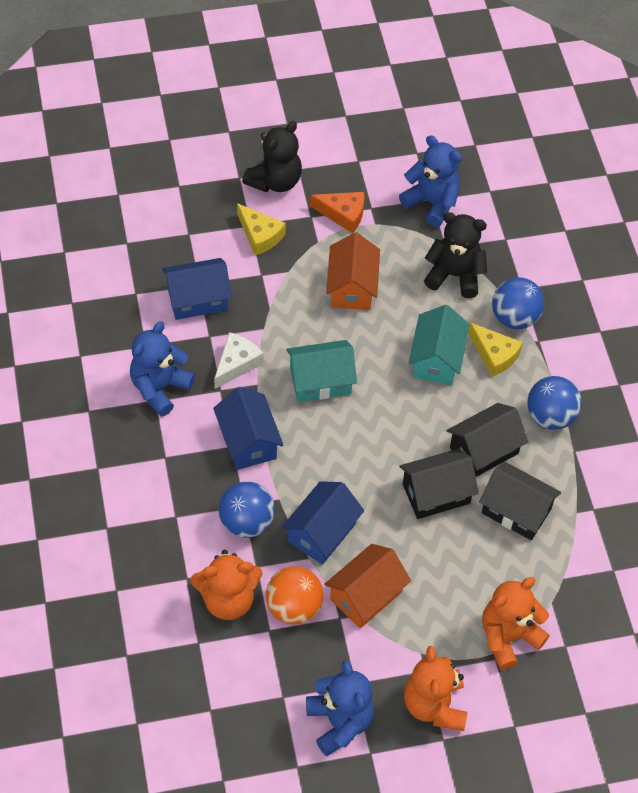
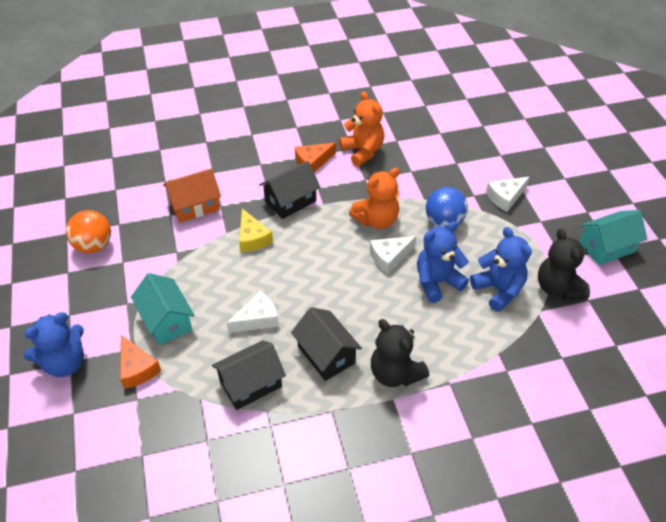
blue ball: [219,481,275,538] [492,277,544,329] [527,376,582,430] = 3 -> [426,187,468,227] = 1
blue house: [163,258,232,320] [213,387,284,470] [282,481,364,565] = 3 -> none = 0
orange cheese: [310,192,364,233] = 1 -> [120,335,161,389] [295,143,336,172] = 2
orange house: [324,544,411,628] [326,232,380,310] = 2 -> [163,168,221,222] = 1
orange teddy bear: [190,550,263,620] [404,646,467,731] [482,577,550,670] = 3 -> [339,91,384,167] [349,168,400,229] = 2
white cheese: [214,332,264,389] = 1 -> [227,291,279,333] [370,236,416,274] [486,177,529,212] = 3
yellow cheese: [237,203,286,255] [468,322,523,377] = 2 -> [239,209,273,252] = 1

